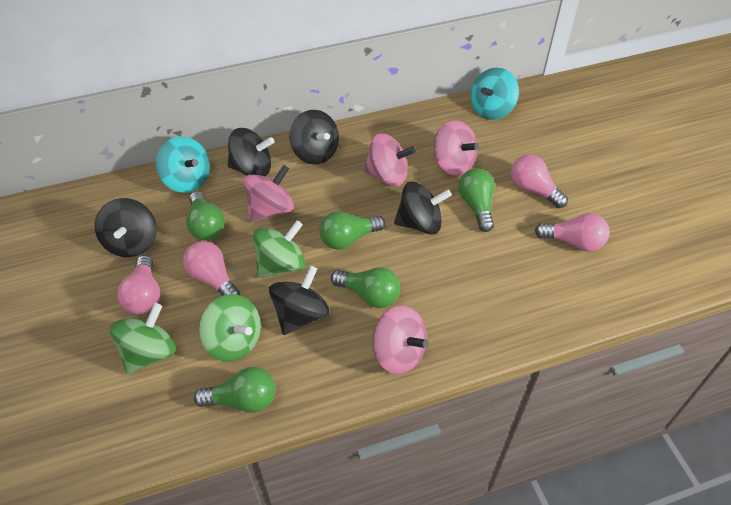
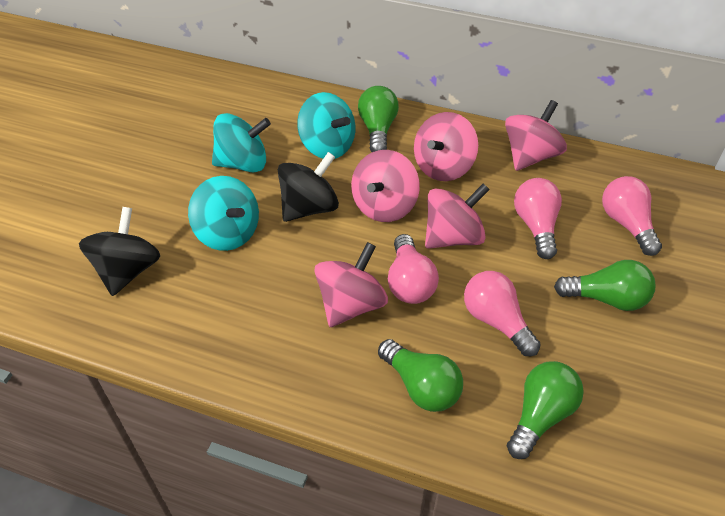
black spinning top: [95,198,157,257] [227,128,274,177] [269,266,329,335] [289,110,339,165] [394,182,452,235] = 5 -> [79,207,160,296] [278,152,339,222] = 2
green light bulb: [186,191,225,240] [194,367,275,413] [319,211,385,250] [331,267,400,308] [458,168,495,232] = 5 -> [358,86,399,152] [378,339,463,412] [507,361,584,459] [554,260,656,311] = 4
green spinning top: [110,303,176,374] [199,294,261,362] [253,221,305,278] = 3 -> none = 0
pink spinning top: [243,165,294,222] [363,134,416,186] [372,306,429,374] [433,120,479,176] = 4 -> [314,242,388,327] [351,150,420,222] [414,112,478,181] [425,183,490,249] [505,100,567,171] = 5
turquoise spinning top: [156,137,210,193] [471,68,519,120] = 2 -> [188,176,259,251] [212,113,271,173] [297,92,355,159] = 3

